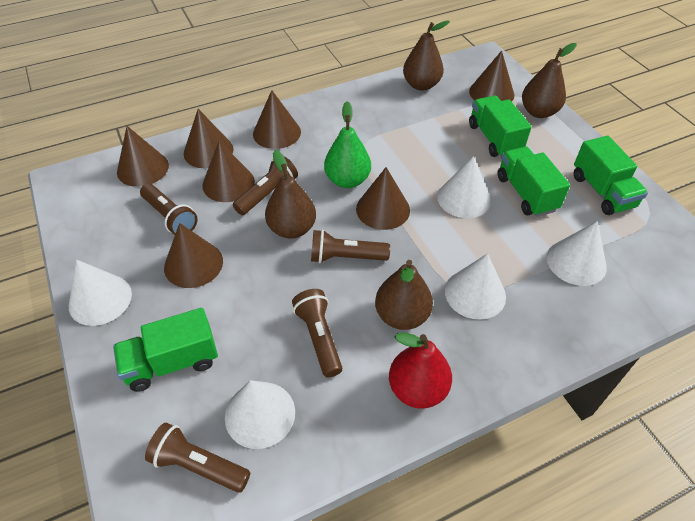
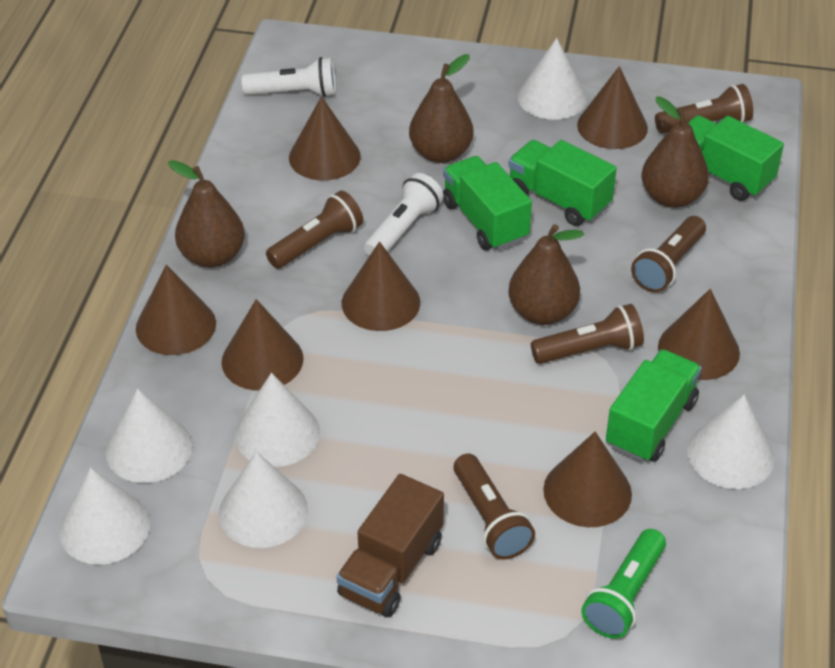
brown truck: none = 0 -> [337,474,444,617] = 1
green flashlight: none = 0 -> [581,529,666,638] = 1
green pear: [324,101,371,188] = 1 -> none = 0
red pear: [389,332,452,409] = 1 -> none = 0
white cone: [69,260,132,326] [225,380,295,449] [437,156,491,218] [445,253,506,320] [547,221,607,286] = 5 -> [59,468,150,565] [106,388,193,483] [219,451,308,548] [235,373,320,467] [518,38,587,120] [687,394,774,489] = 6
white flashlight: none = 0 -> [241,57,336,97] [364,173,444,256] = 2

